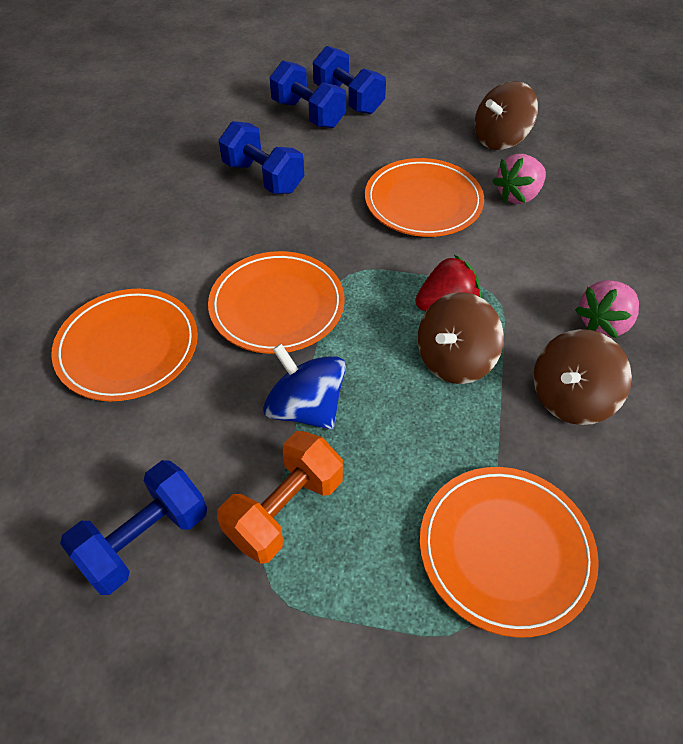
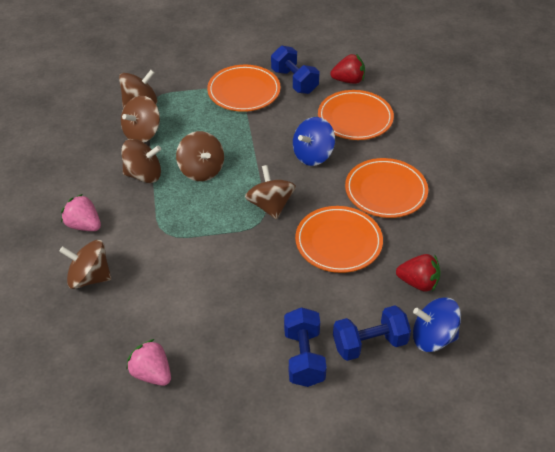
blue dumbbell: [60,460,207,595] [219,121,304,194] [269,61,346,128] [313,46,386,114] = 4 -> [271,46,320,94] [284,307,327,387] [333,305,411,361] = 3
blue spinning top: [263,344,346,429] = 1 -> [293,117,335,166] [413,297,461,352] = 2
brown spinning top: [418,292,504,384] [475,81,538,150] [534,329,632,425] = 3 -> [59,240,111,289] [119,70,157,108] [121,96,160,143] [121,139,161,183] [176,131,224,181] [245,165,296,220] = 6
orange dumbbell: [217,431,343,564] = 1 -> none = 0
red strawberry: [415,255,481,311] = 1 -> [330,54,365,84] [396,254,441,292] = 2

